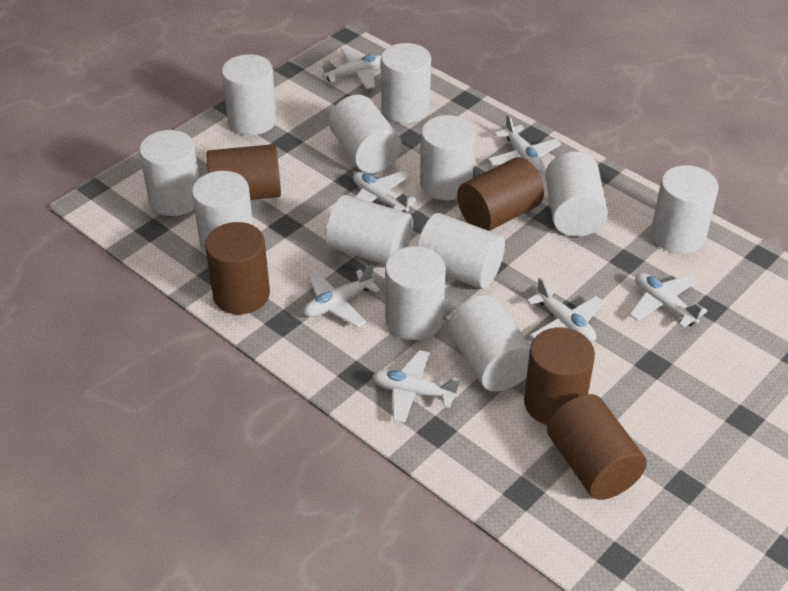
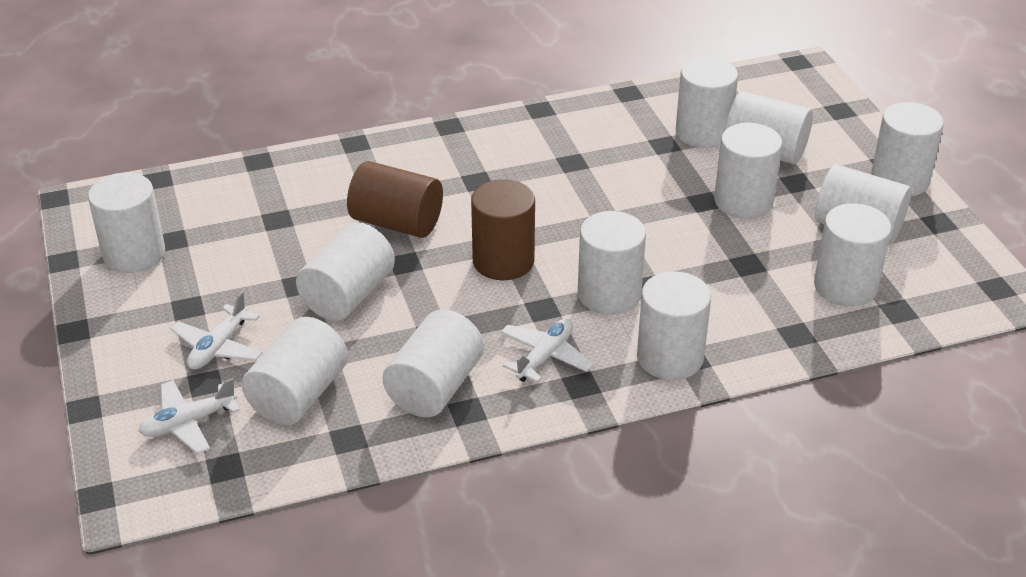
brown cylinder: [205,222,270,314] [207,144,281,200] [457,157,544,231] [524,327,595,425] [547,394,647,500] = 5 -> [347,161,443,238] [471,179,535,280] = 2
white plane: [304,264,380,327] [321,47,381,89] [353,170,417,212] [372,350,459,423] [488,114,561,173] [527,277,604,343] [629,273,708,328] = 7 -> [139,378,240,454] [171,291,263,370] [500,319,594,383] = 3

